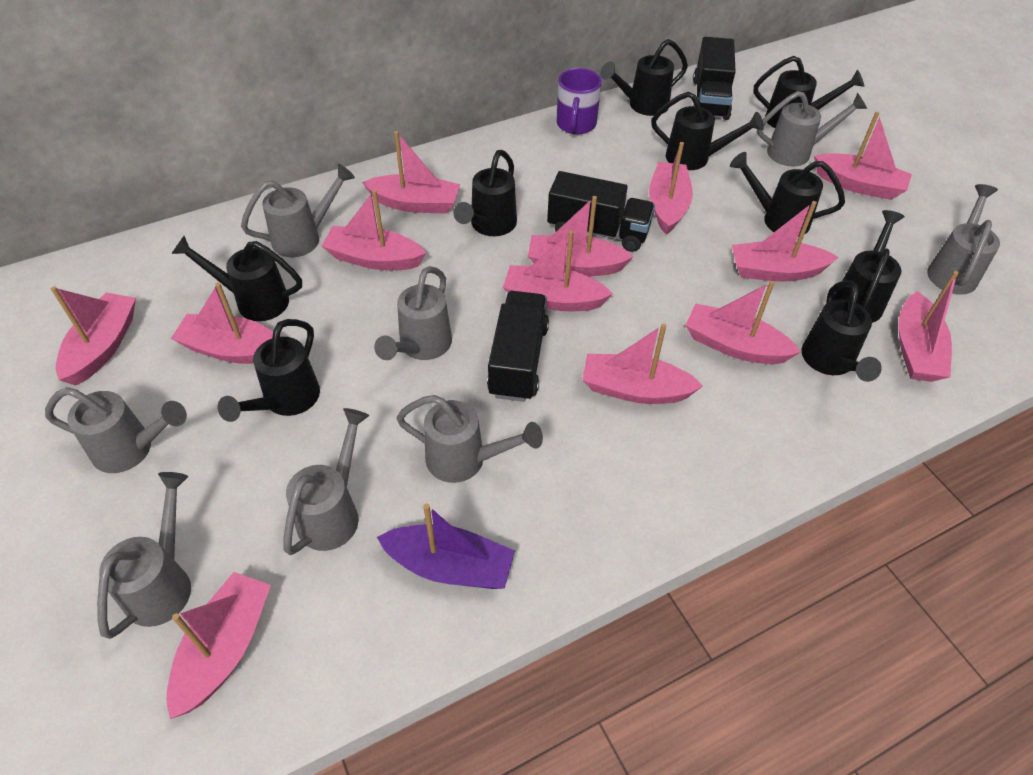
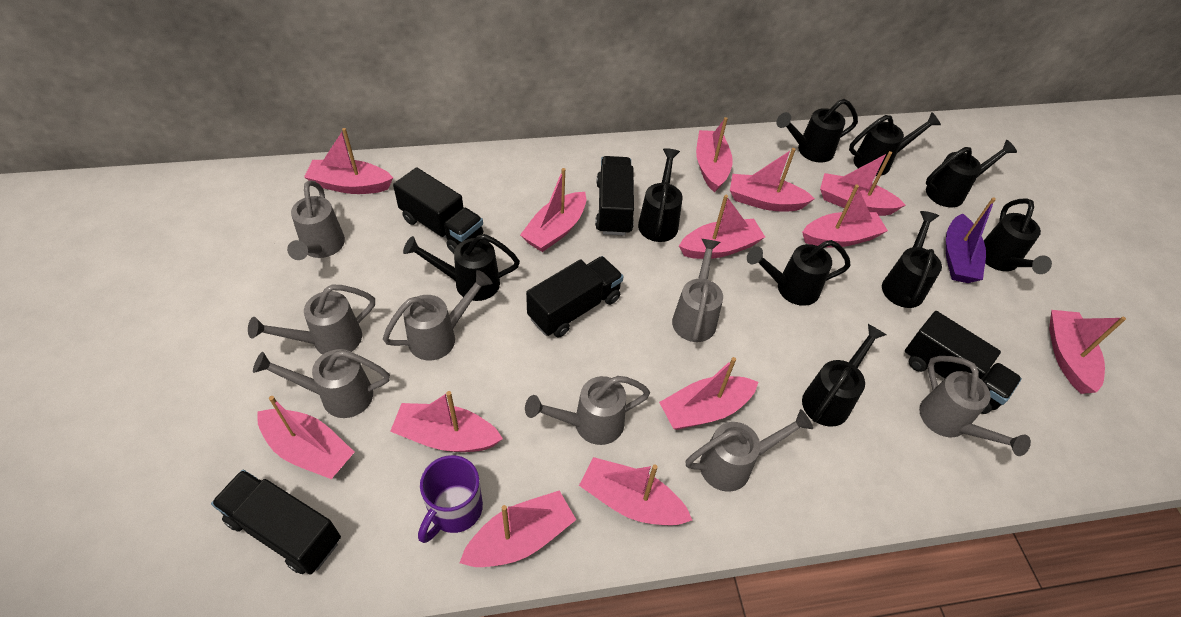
black truck: [487,291,549,402] [547,171,655,252] [693,37,736,120] = 3 -> [211,470,341,575] [393,167,483,253] [526,256,624,337] [595,156,634,236] [905,311,1022,414] = 5

